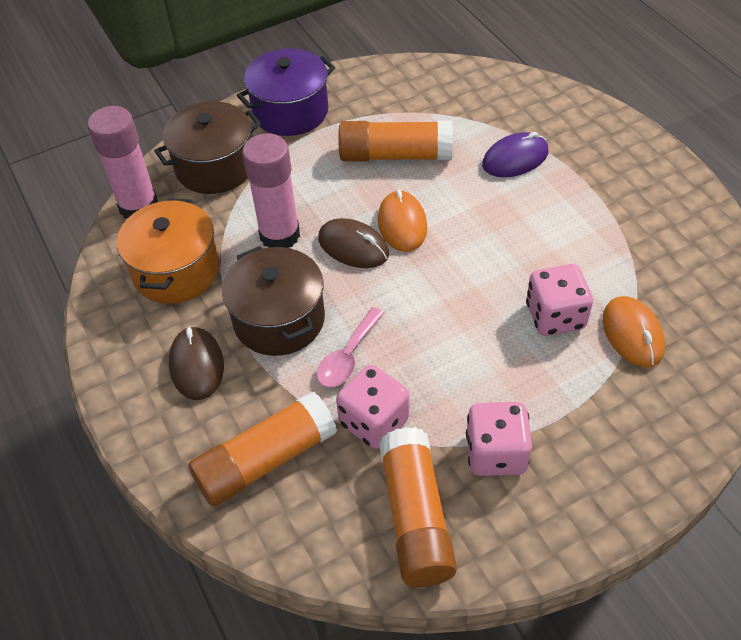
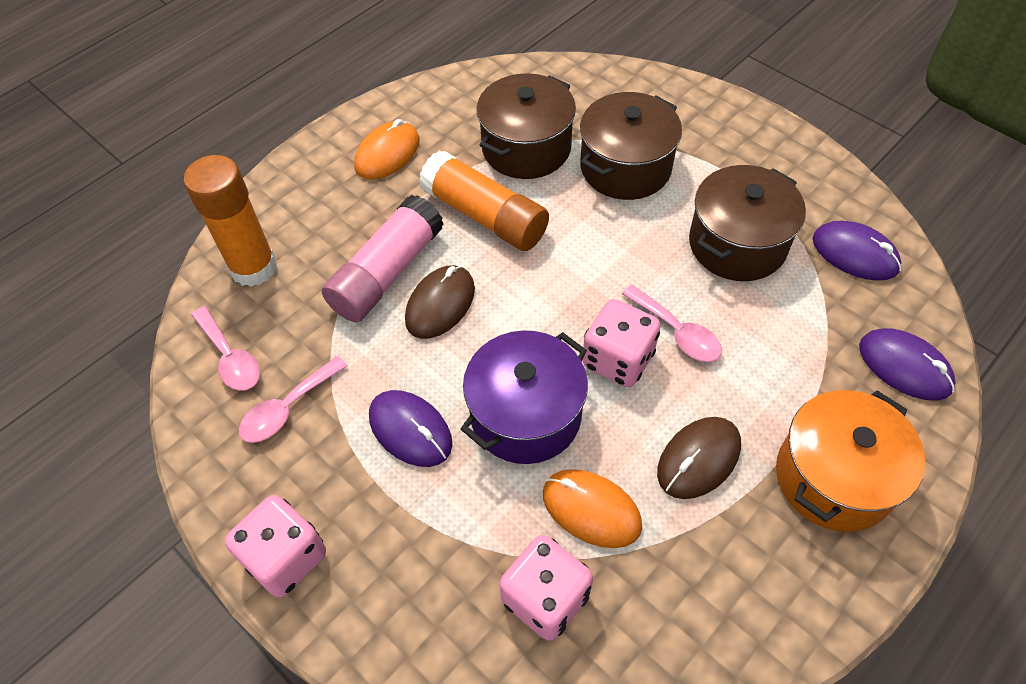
brown pot: [154,101,261,194] [222,246,325,356] = 2 -> [477,73,576,179] [580,92,682,200] [689,165,806,281] = 3
orange glue stick: [188,391,337,506] [339,121,453,162] [379,427,457,587] = 3 -> [184,155,277,287] [419,150,549,251] = 2
pink glue stick: [87,106,158,219] [242,133,300,248] = 2 -> [322,195,444,322] = 1
pink spoon: [317,307,384,388] = 1 -> [192,307,260,391] [239,356,348,443] [622,285,722,362] = 3
purple mouse: [482,132,549,177] = 1 -> [369,390,453,467] [813,221,902,281] [859,328,955,401] = 3

